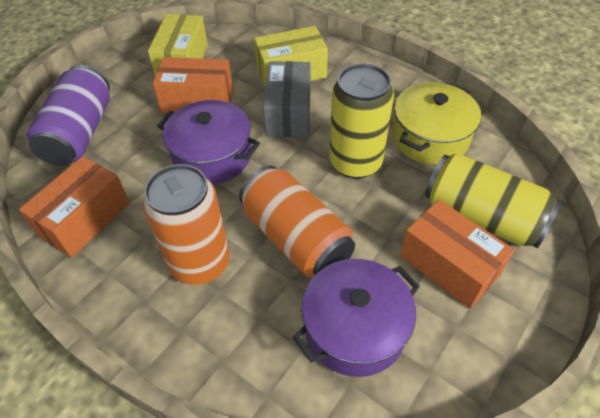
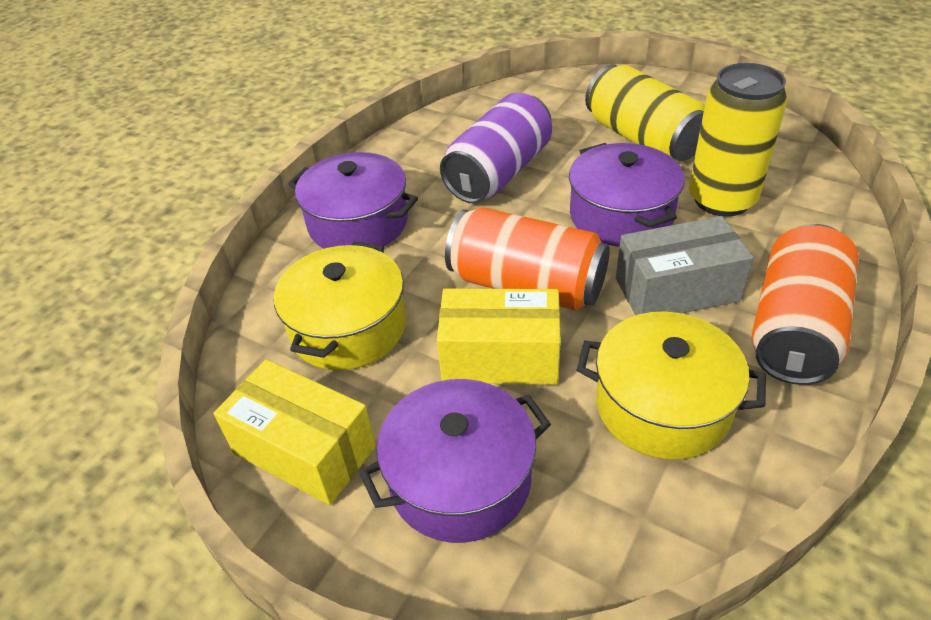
orange box: [19,156,130,258] [153,57,233,113] [400,199,515,309] = 3 -> none = 0
purple pot: [157,100,260,184] [292,259,420,377] = 2 -> [288,152,418,249] [359,379,551,543] [569,143,685,247] = 3
yellow pot: [392,82,481,165] = 1 -> [274,241,406,370] [577,312,766,460] = 2

